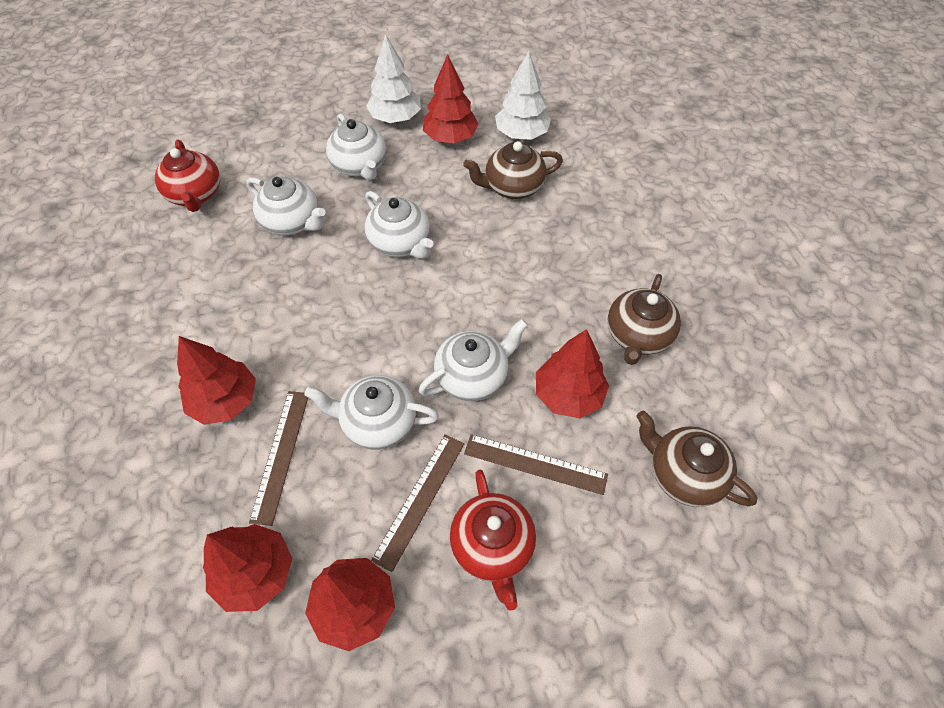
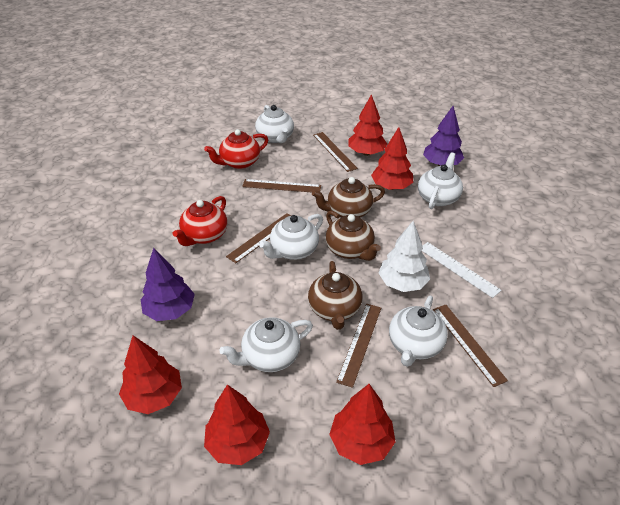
brown ruler: [249,391,308,526] [371,434,464,572] [464,434,608,495] = 3 -> [226,213,291,263] [242,179,321,192] [313,132,358,172] [336,304,381,388] [433,305,508,387] = 5
purple tree: none = 0 -> [141,248,195,321] [423,106,464,166] = 2
white ruler: none = 0 -> [422,242,501,298] = 1
white tree: [366,34,421,123] [495,51,551,140] = 2 -> [379,221,430,292] = 1

